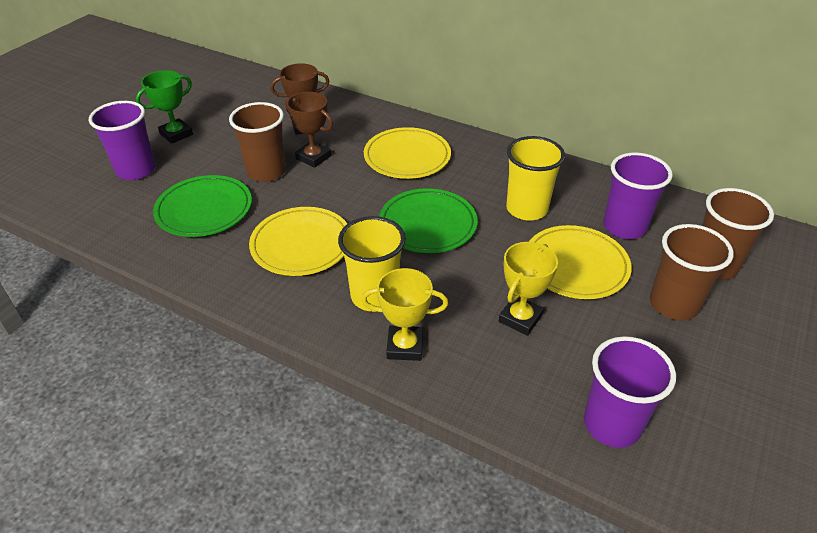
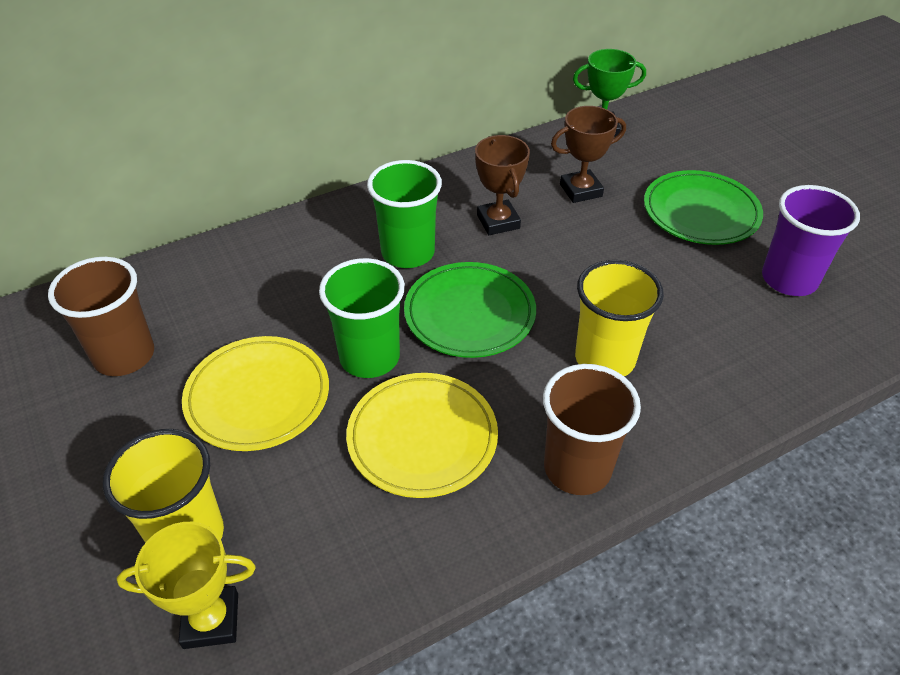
brown cup: [229,102,286,182] [650,224,734,321] [702,188,774,279] = 3 -> [48,257,154,376] [543,364,641,495] = 2
green cup: none = 0 -> [319,258,405,378] [367,160,442,268] = 2
purple cup: [89,101,156,180] [584,336,676,448] [603,153,673,239] = 3 -> [762,185,860,296] = 1
yellow plate: [249,207,347,276] [364,127,451,179] [529,225,632,299] = 3 -> [182,336,329,451] [346,373,498,498] = 2
yellow trophy: [362,268,448,361] [499,242,558,336] = 2 -> [117,522,256,649] = 1

